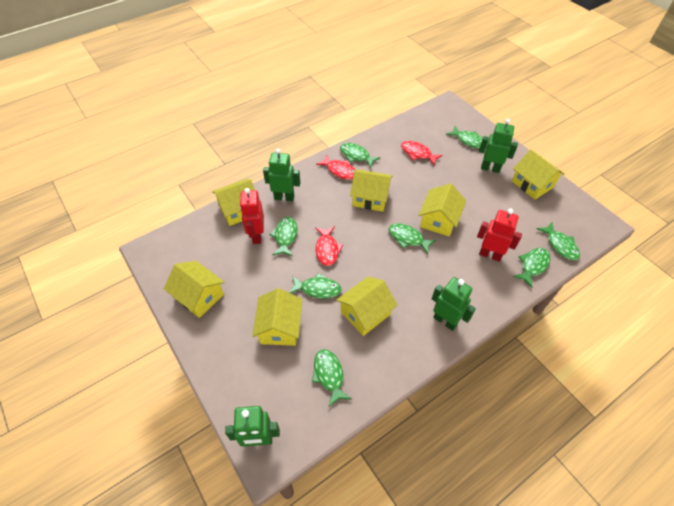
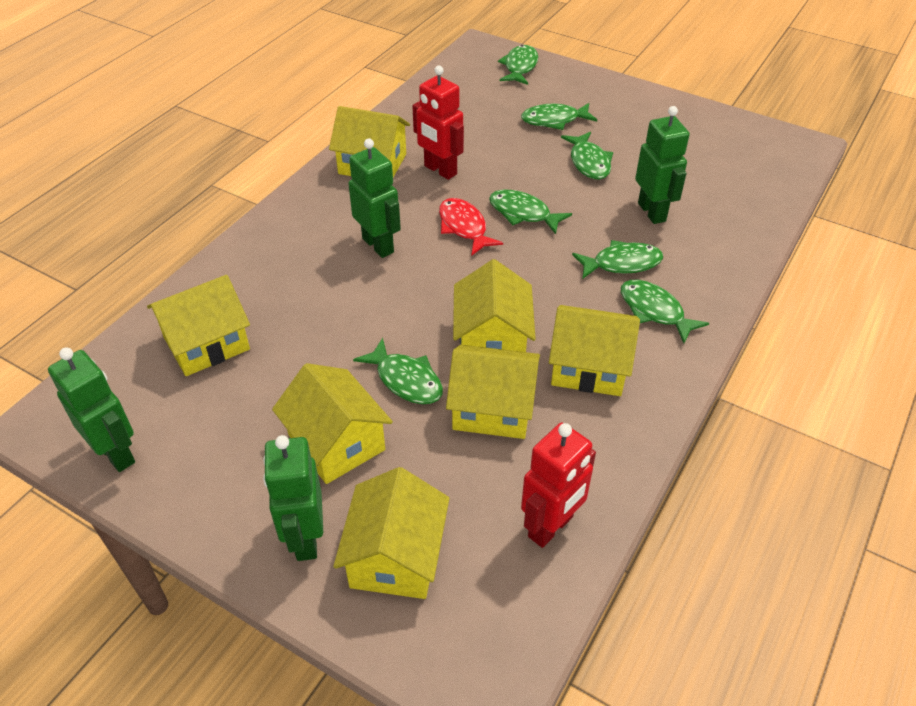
green fish: [270,217,297,256] [289,273,341,299] [312,349,352,407] [340,143,381,168] [388,224,436,254] [446,126,487,149] [513,248,550,288] [537,222,580,261] = 8 -> [353,338,443,404] [489,190,572,234] [498,45,538,85] [521,103,597,130] [561,132,613,179] [572,240,663,279] [621,280,709,343] = 7
red fish: [315,226,343,266] [316,155,355,180] [401,141,443,165] = 3 -> [439,198,503,255] = 1

